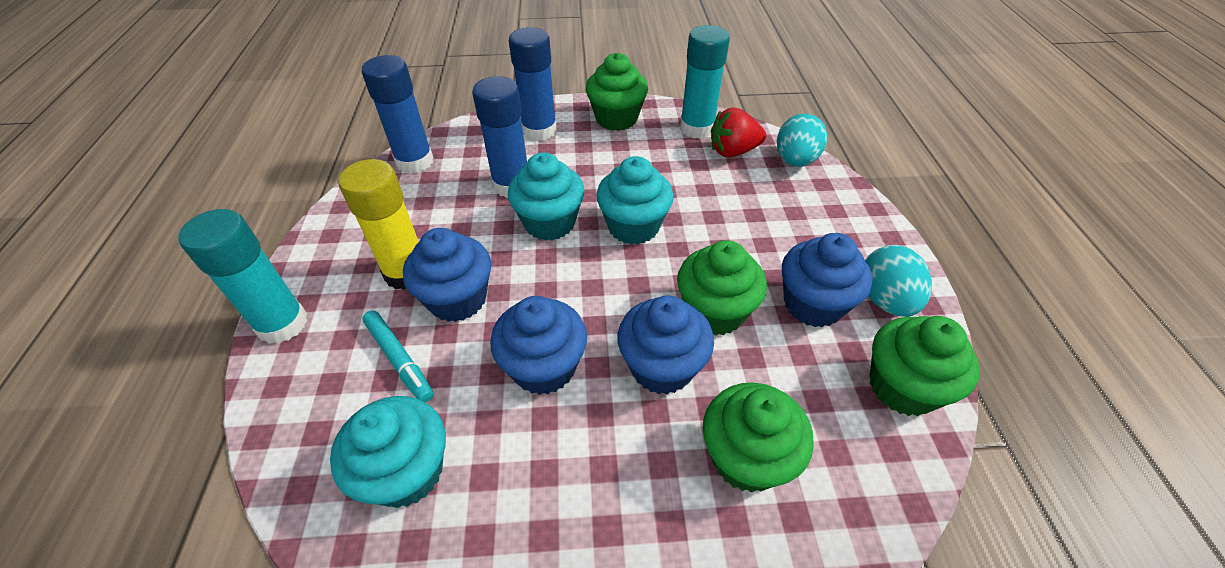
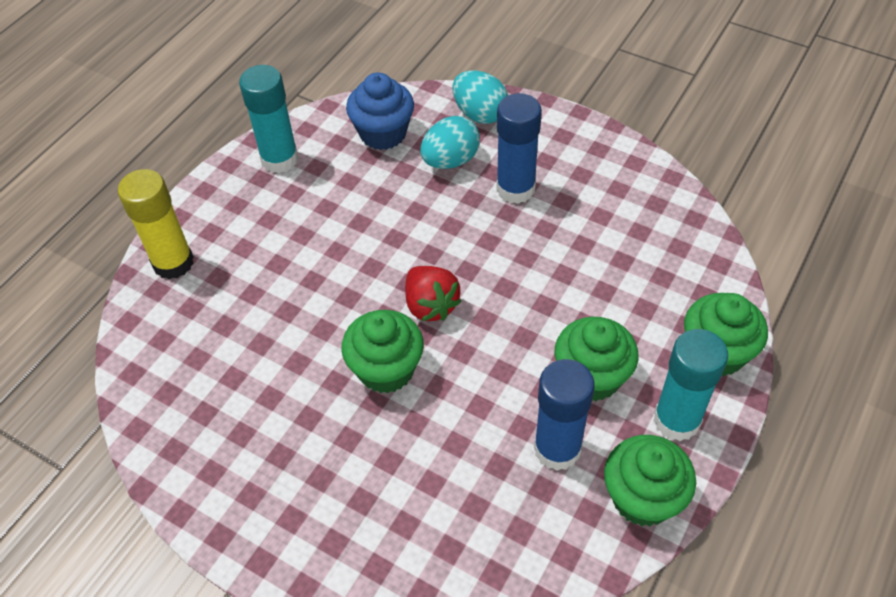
blue cupcake: [403,228,492,322] [490,296,587,395] [618,296,714,395] [782,233,873,327] = 4 -> [346,72,414,150] = 1
blue glue stick: [362,55,433,174] [472,76,527,198] [509,27,557,141] = 3 -> [496,93,542,204] [534,359,595,471] = 2
turquoise cupcake: [330,396,446,508] [508,153,585,241] [596,156,674,245] = 3 -> none = 0
turquoise marker: [362,310,433,402] = 1 -> none = 0

